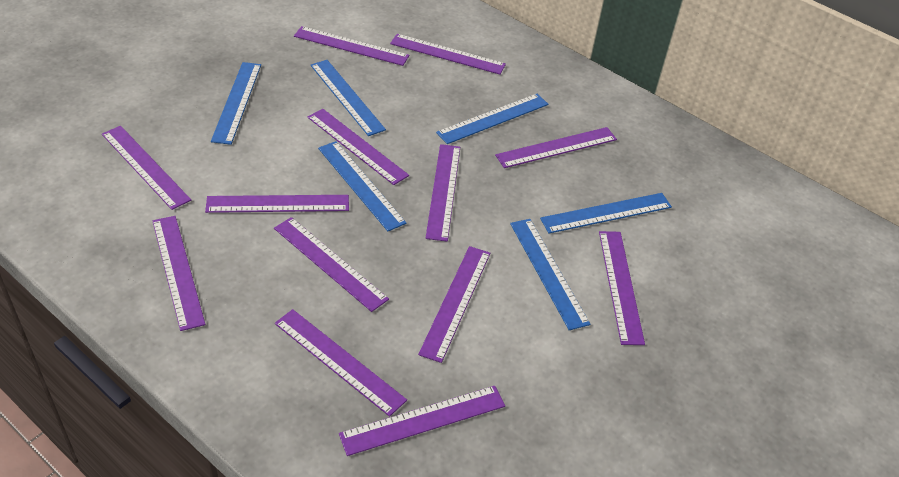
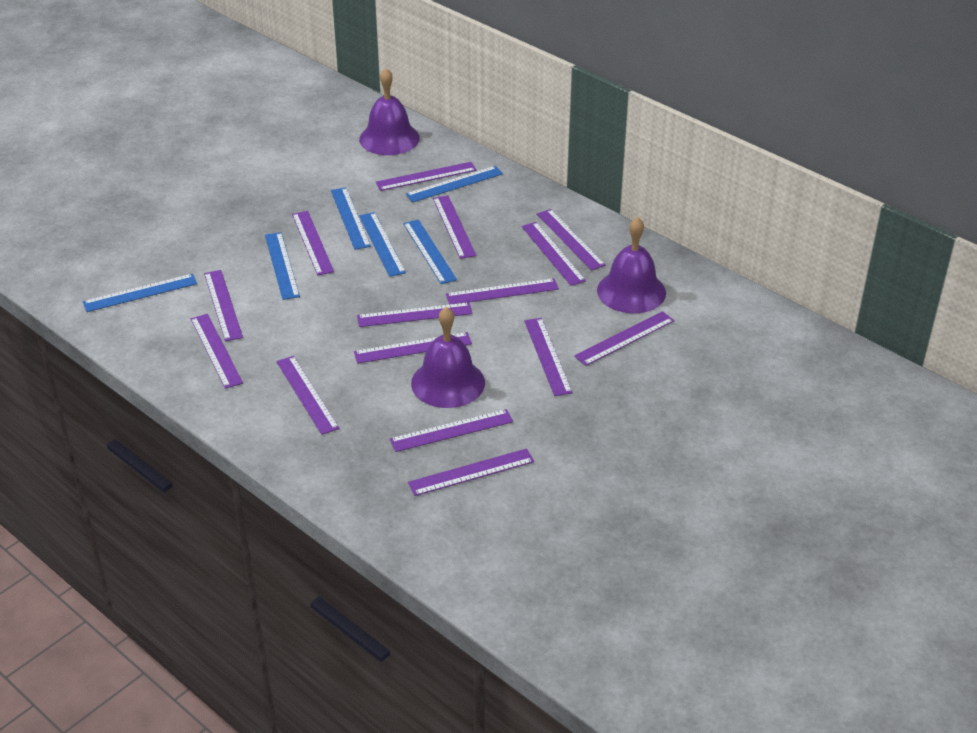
purple bell: none = 0 -> [359,68,420,155] [411,307,485,408] [597,217,666,313] = 3
purple ruler: [102,126,191,210] [153,216,206,331] [205,195,349,213] [274,217,389,312] [275,309,407,417] [294,26,410,66] [308,109,409,185] [339,386,505,456] [390,34,506,75] [418,246,490,363] [425,144,460,242] [495,127,617,168] [599,231,645,345] = 13 -> [191,314,243,389] [204,270,243,342] [276,356,340,435] [292,211,334,275] [354,332,472,364] [357,302,472,327] [376,162,477,191] [390,409,513,452] [408,448,534,496] [433,195,476,259] [446,278,559,304] [521,222,586,286] [524,318,573,396] [537,209,606,271] [574,311,675,366] = 15

